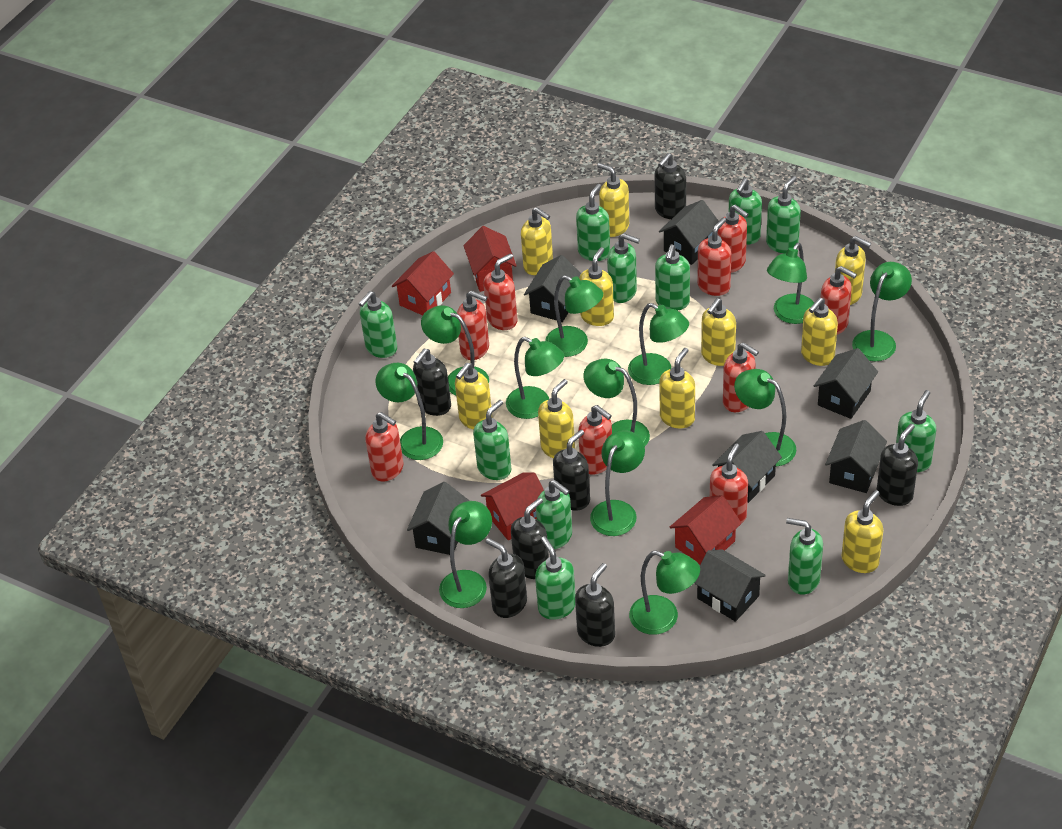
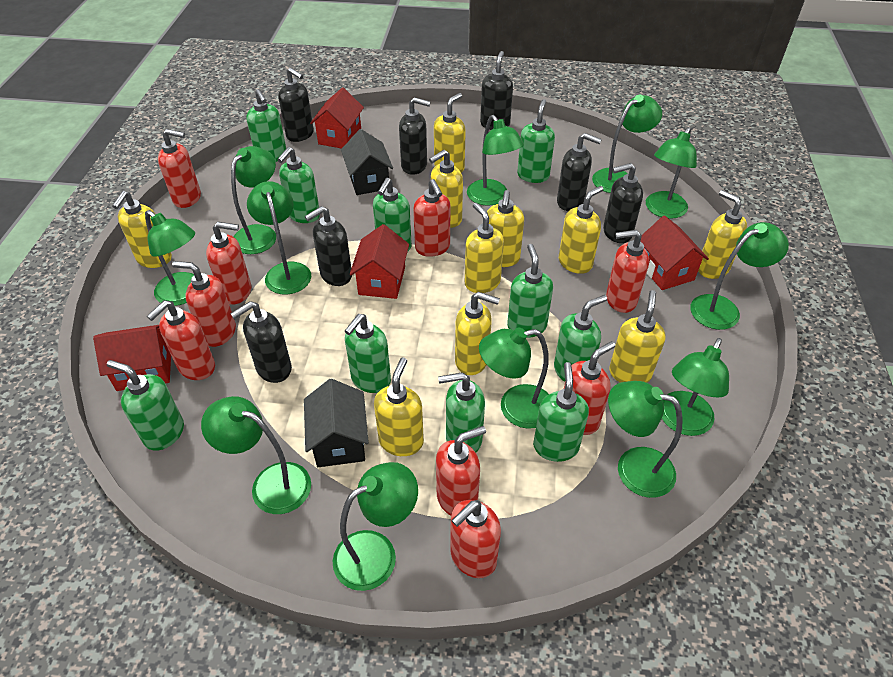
black house: [407,482,470,555] [524,255,581,322] [659,200,719,265] [694,549,766,622] [712,431,782,503] [814,348,878,419] [825,420,887,493] = 7 -> [304,379,369,467] [341,129,393,195] = 2
green soap dispenser: [359,291,397,358] [473,400,511,480] [535,536,575,620] [536,480,572,549] [576,184,610,261] [607,233,640,303] [655,244,690,311] [729,178,762,245] [766,176,801,253] [786,518,823,595] [896,390,936,472] = 11 -> [107,360,184,451] [246,89,286,162] [277,147,320,223] [345,314,391,393] [373,178,412,251] [438,372,485,452] [507,244,553,338] [517,99,555,183] [533,362,589,462] [554,295,607,382] = 10

